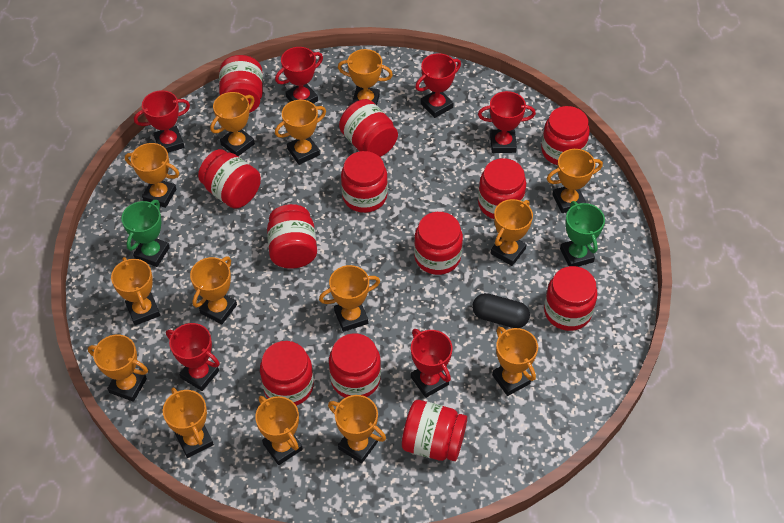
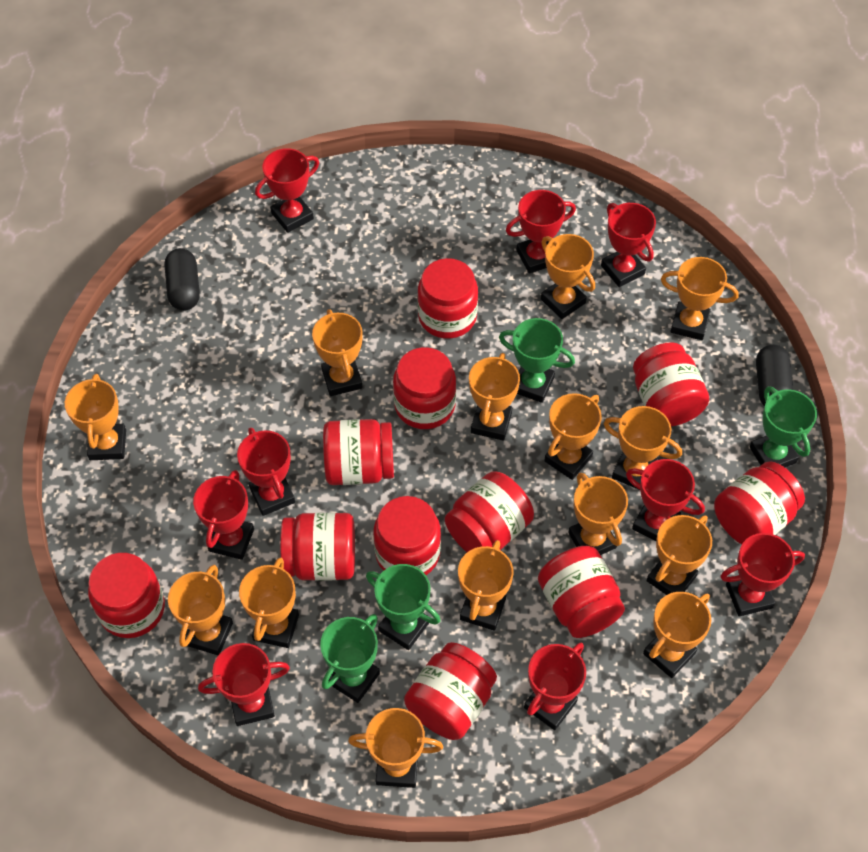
black capsule: [472,293,530,328] = 1 -> [165,248,200,311] [756,344,794,407] = 2
green trophy: [121,200,170,267] [560,201,605,267] = 2 -> [320,614,380,703] [366,564,441,650] [499,318,575,403] [750,386,817,467] = 4
red jar: [198,149,261,209] [219,55,263,113] [260,341,314,406] [267,204,317,269] [329,333,381,398] [339,99,398,157] [341,151,388,213] [402,400,467,461] [414,212,463,275] [478,158,526,219] [541,106,590,165] [544,266,597,331] = 12 -> [88,553,165,638] [280,513,355,581] [323,419,394,485] [374,496,441,575] [393,347,456,429] [404,642,497,740] [417,258,478,339] [445,471,534,552] [538,546,625,638] [633,342,709,426] [714,461,805,544] = 11
red trophy: [134,90,190,153] [166,323,220,391] [275,47,323,104] [411,329,453,398] [415,53,461,118] [478,91,536,153] = 6 -> [193,470,254,560] [198,643,290,726] [237,427,295,516] [255,148,319,233] [506,190,576,273] [524,642,586,730] [601,203,656,287] [626,459,705,541] [720,533,805,616] = 9

